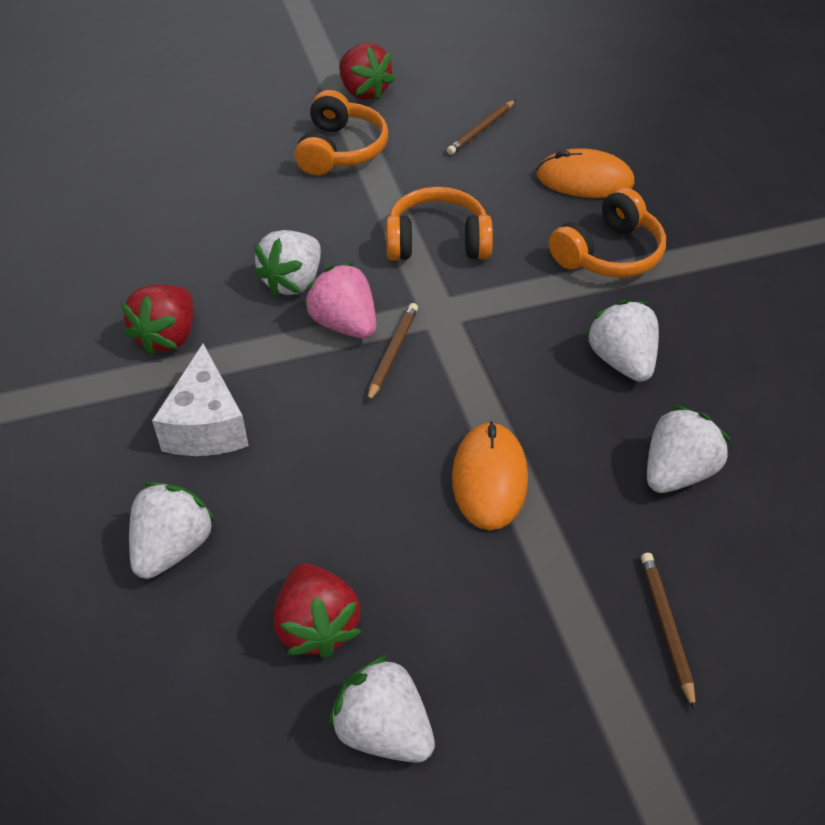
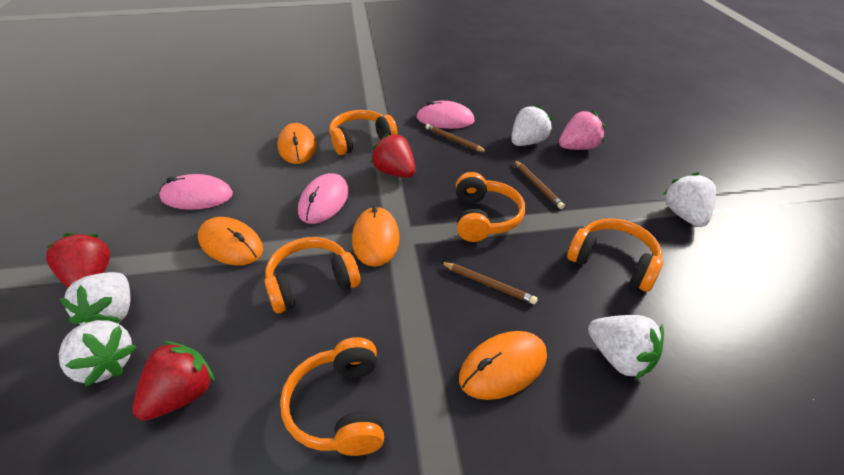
orange headphones: [295,90,388,175] [386,187,493,260] [549,188,666,278] = 3 -> [264,237,360,313] [280,337,384,456] [329,110,397,155] [456,172,525,242] [567,218,663,292] = 5
orange mouse: [452,421,528,530] [536,148,635,198] = 2 -> [198,217,263,265] [278,123,316,164] [352,205,400,267] [459,331,547,400] = 4
pink mouse: none = 0 -> [159,174,233,210] [298,173,349,224] [416,100,475,129] = 3
white cheese: [152,344,249,456] = 1 -> none = 0

